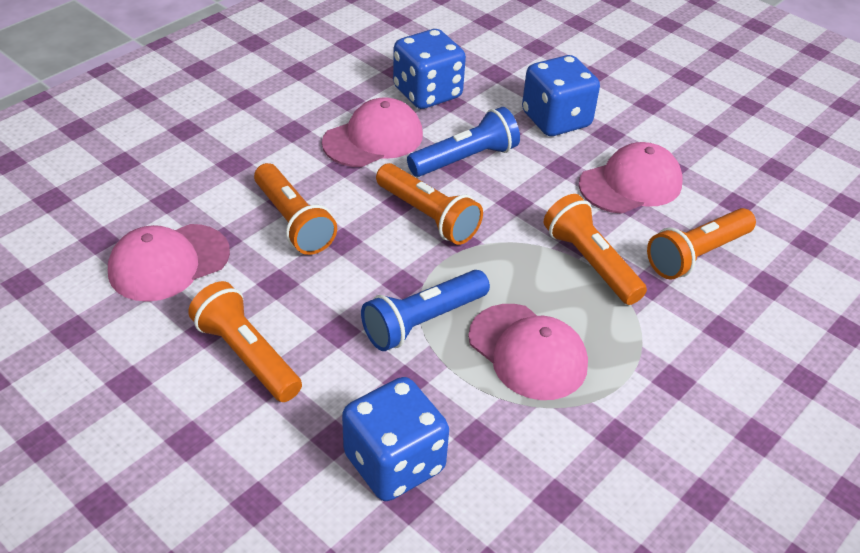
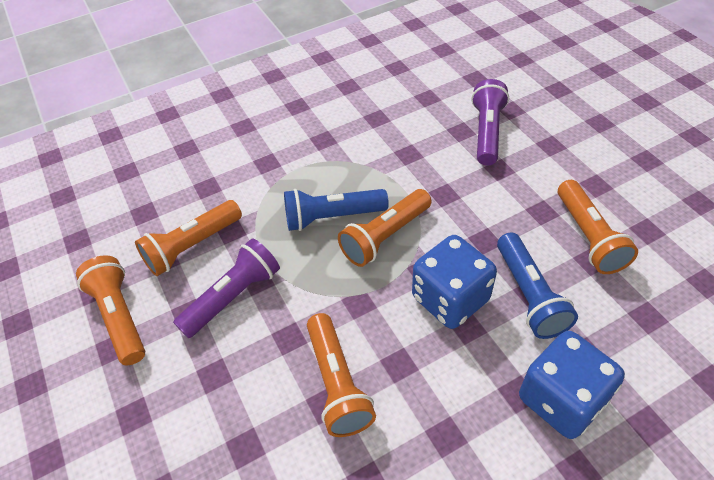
blue dice: [342,377,449,501] [393,29,466,109] [522,55,600,136] = 3 -> [412,235,497,329] [519,331,625,439] = 2
pink cap: [108,224,230,302] [322,97,423,167] [468,304,588,400] [579,142,683,214] = 4 -> none = 0
purple flashlight: none = 0 -> [173,238,280,338] [471,79,509,165] = 2

